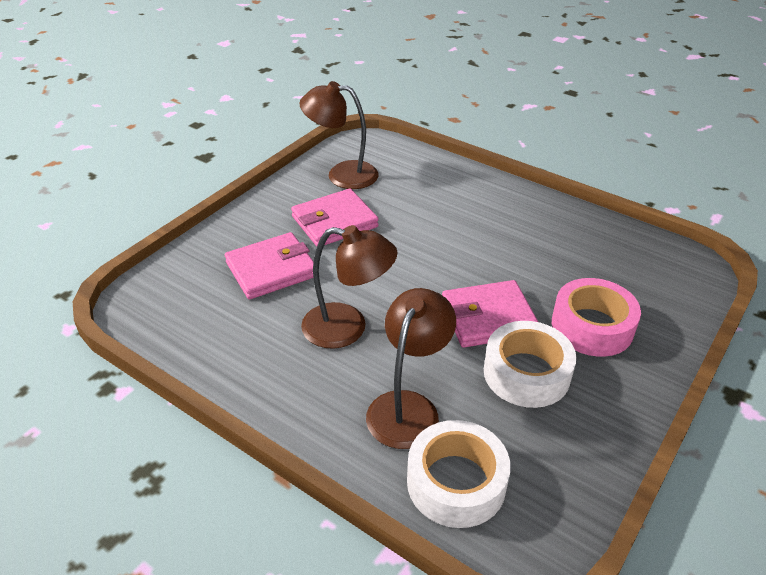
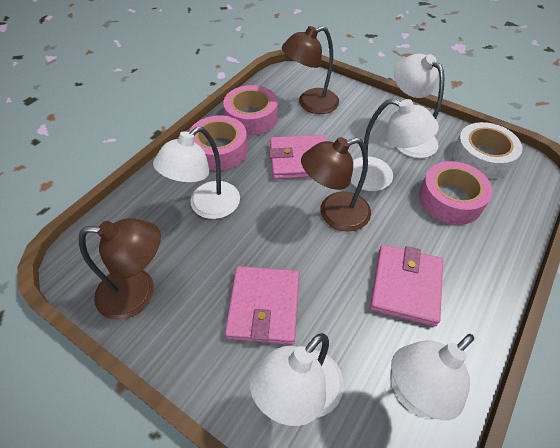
pink tape: [552,278,641,357] = 1 -> [189,115,248,171] [223,85,278,135] [419,161,493,225] = 3
white lamp: none = 0 -> [153,127,240,219] [249,333,344,426] [351,99,439,191] [391,334,474,420] [394,54,444,158] = 5
white tape: [407,420,511,528] [484,321,576,408] = 2 -> [453,122,522,179] = 1

